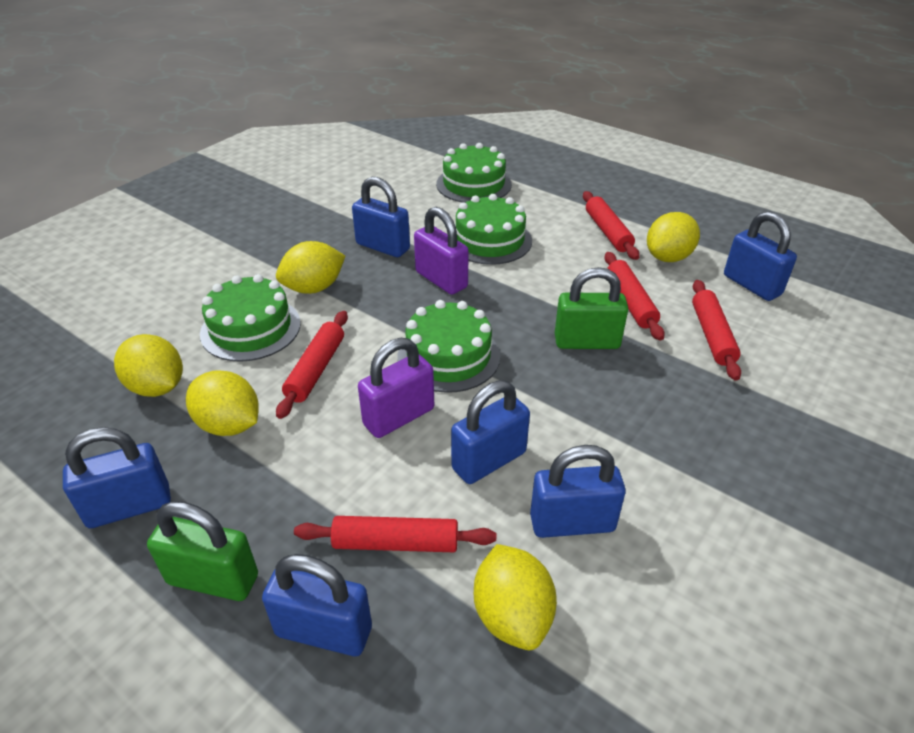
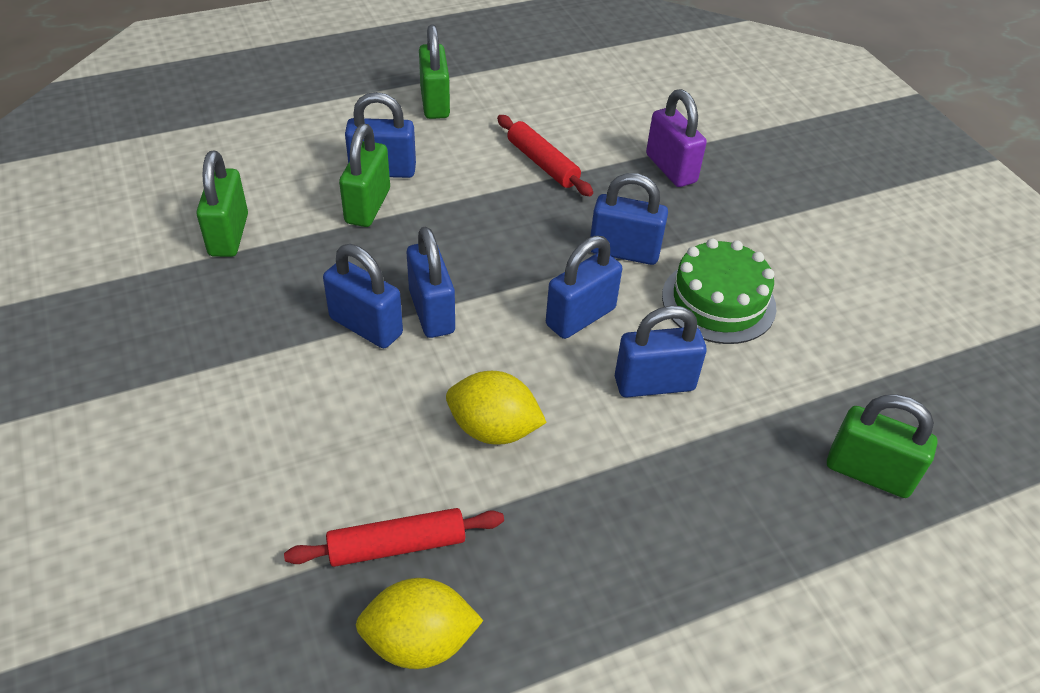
green cake: [200,274,301,362] [398,300,500,393] [436,143,512,202] [455,194,532,265] = 4 -> [662,238,776,344] = 1
green padlock: [147,501,258,601] [555,267,628,349] = 2 -> [196,151,248,257] [339,124,390,227] [419,24,450,119] [827,394,938,498] = 4
purple padlock: [358,338,434,438] [414,207,469,295] = 2 -> [646,89,707,187] = 1
red rolling pin: [276,311,348,419] [294,516,496,552] [583,191,640,260] [604,252,665,341] [692,280,741,381] = 5 -> [284,508,504,567] [497,115,593,196] = 2
yellow lemon: [114,334,183,397] [186,370,259,436] [276,241,345,294] [474,544,557,650] [647,212,700,262] = 5 -> [356,578,484,669] [446,371,547,445] = 2

